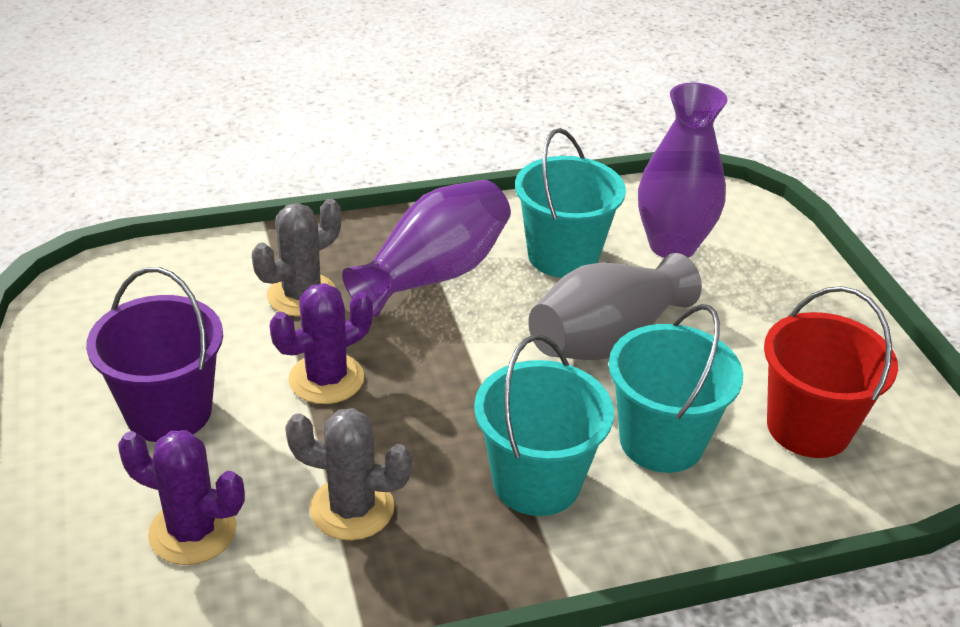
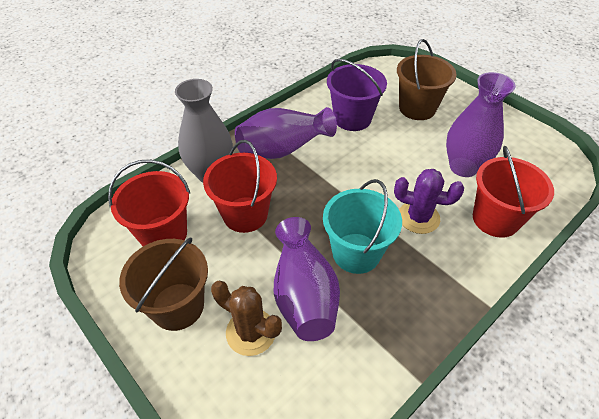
brown bucket: none = 0 -> [119,237,208,331] [397,39,457,120] = 2
brown cactus: none = 0 -> [211,281,282,356] = 1
grey cactus: [252,199,341,317] [285,408,412,541] = 2 -> none = 0
purple cactus: [118,430,245,565] [270,283,373,404] = 2 -> [394,169,464,234] = 1
purple vase: [342,180,511,317] [638,82,728,258] = 2 -> [235,107,337,159] [274,217,340,341] [446,72,516,177] = 3
red bucket: [764,286,898,458] = 1 -> [108,160,190,246] [203,140,277,233] [473,146,554,238] = 3
turquoise bucket: [474,334,614,516] [515,128,626,278] [609,304,743,473] = 3 -> [323,179,402,274] = 1

